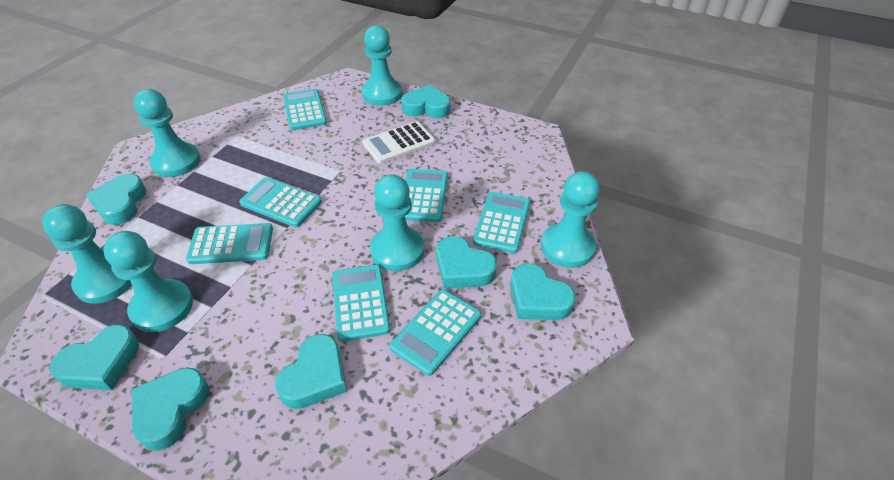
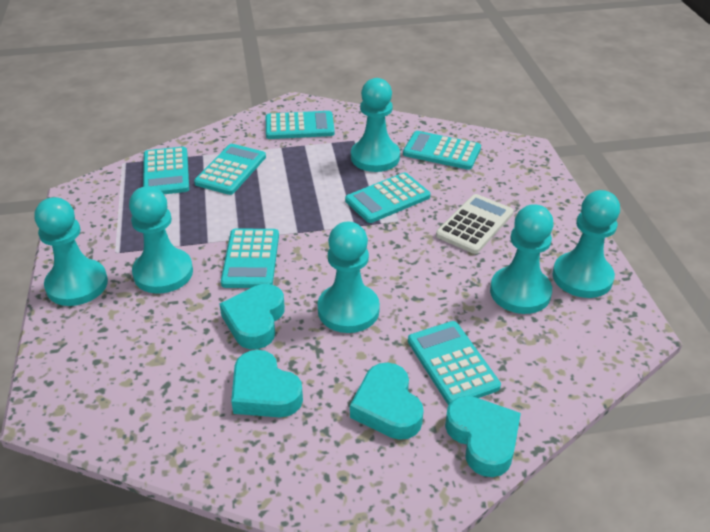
turquoise heart: [50,325,139,390] [86,174,146,225] [132,367,209,451] [275,334,347,409] [401,85,451,118] [436,236,497,289] [510,263,575,320] = 7 -> [219,284,285,349] [231,350,303,417] [350,363,424,440] [445,396,521,477] = 4

